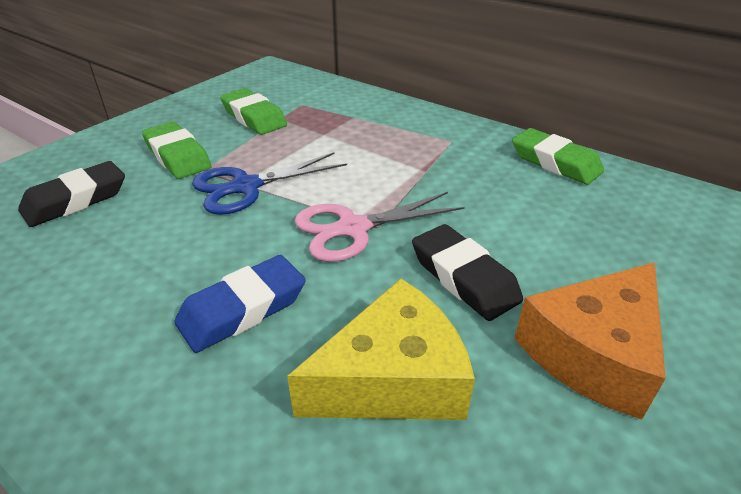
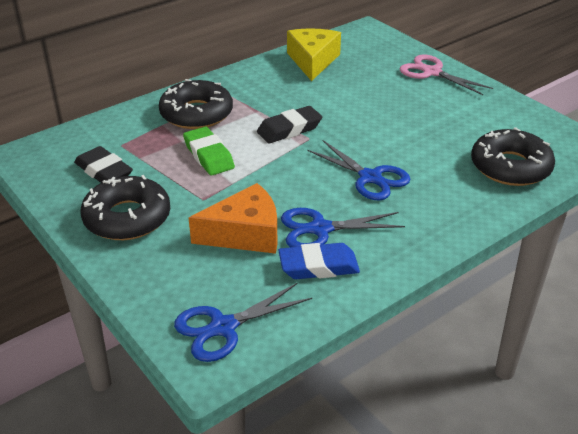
black donut: none = 0 -> [80,175,170,240] [159,79,233,129] [471,127,555,186] = 3
blue scissors: [192,152,347,215] = 1 -> [174,283,312,362] [281,208,405,247] [308,140,411,200] = 3
green eraser: [142,122,212,179] [220,88,287,135] [512,128,604,185] = 3 -> [183,127,235,175] = 1

